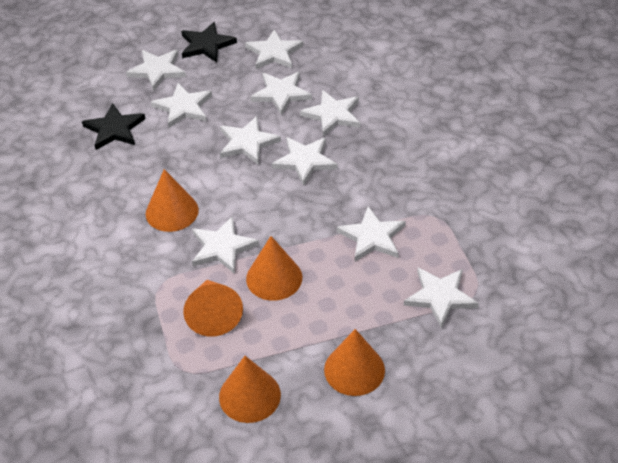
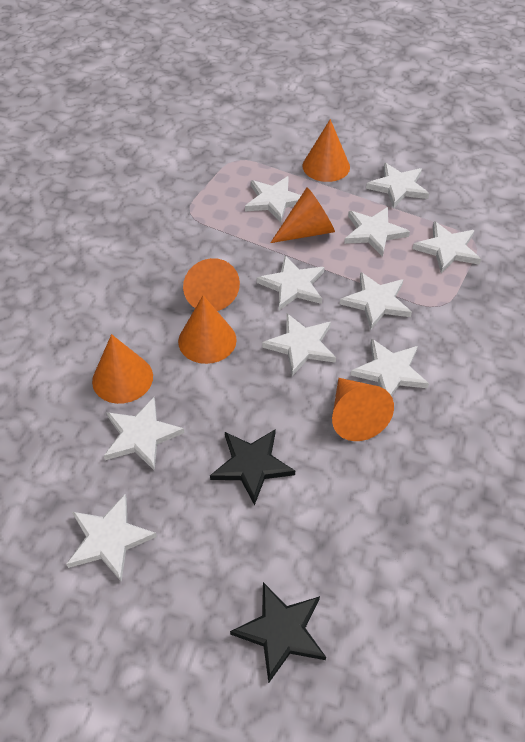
orange cone: [146,169,199,232] [183,280,243,336] [219,356,281,423] [246,236,302,301] [324,329,385,396] = 5 -> [92,334,153,404] [178,295,237,364] [183,258,240,311] [270,187,335,243] [303,119,350,182] [332,378,394,441] = 6

